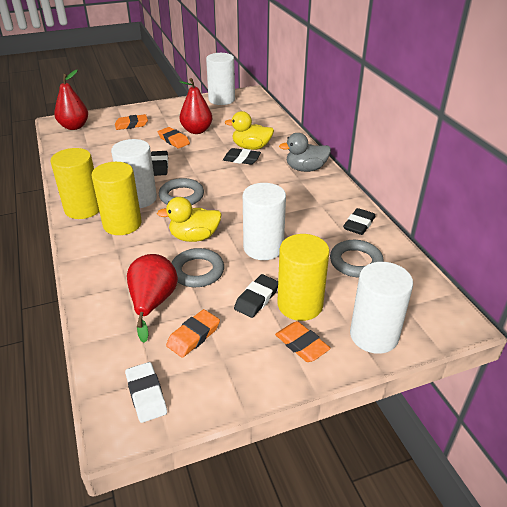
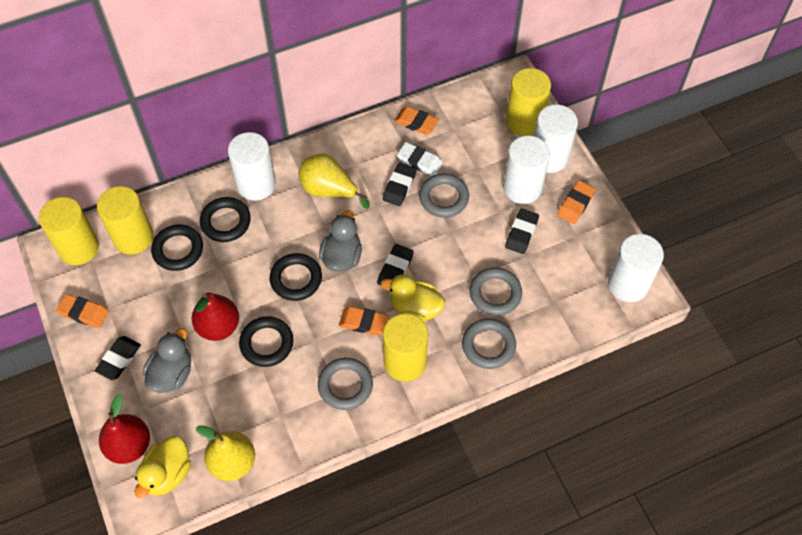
black ring: none = 0 -> [151,225,203,271] [200,197,251,242] [239,316,293,367] [270,253,322,301] = 4
grey duck: [279,133,331,172] = 1 -> [143,328,191,393] [319,210,362,272] = 2
grey ring: [159,178,204,205] [172,248,224,287] [330,240,384,278] = 3 -> [318,358,373,410] [419,173,469,218] [462,318,516,369] [469,267,522,316] = 4
red pear: [54,70,88,130] [127,254,178,343] [179,78,212,134] = 3 -> [99,394,150,464] [192,293,239,341] = 2
yellow cylinder: [51,148,99,219] [91,162,142,235] [277,234,330,321] = 3 -> [39,197,99,265] [97,186,153,255] [383,314,428,382] [506,68,551,136] = 4
yellow pear: none = 0 -> [196,425,255,481] [299,154,370,209] = 2

